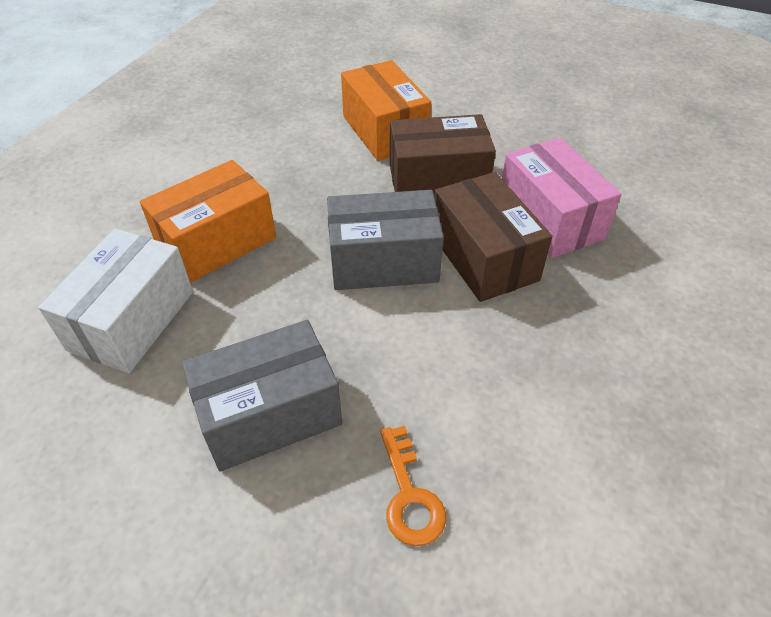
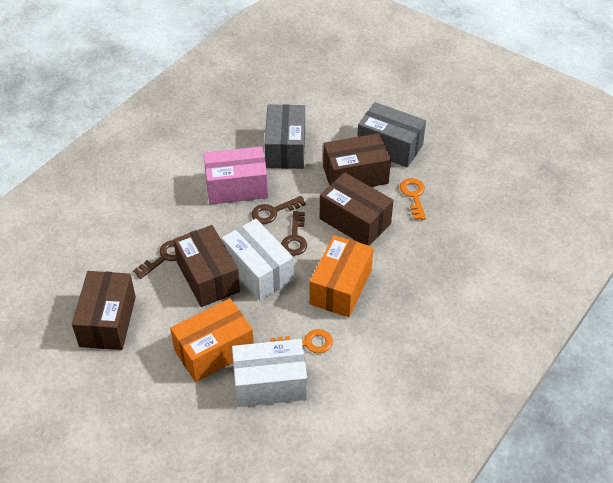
brown box: [390,114,496,196] [434,172,552,302] = 2 -> [72,271,136,350] [173,225,240,307] [320,172,393,246] [323,133,391,187] = 4
brown key: none = 0 -> [133,240,177,279] [252,196,306,224] [281,211,307,256] = 3
orange key: [380,426,446,546] = 1 -> [270,329,333,354] [400,178,426,220] = 2
white box: [38,228,193,373] = 1 -> [222,219,294,301] [232,339,307,407] = 2

